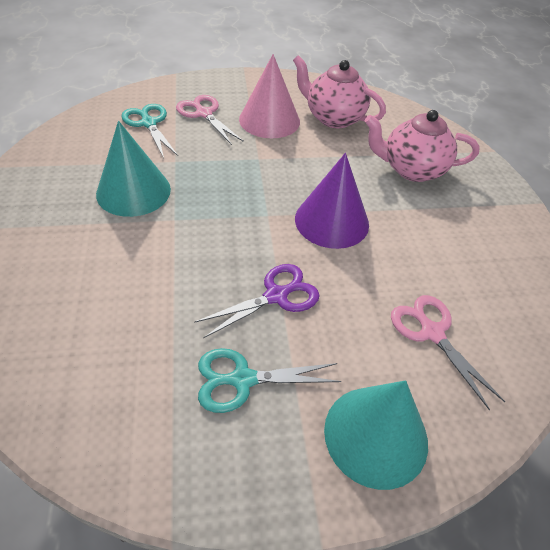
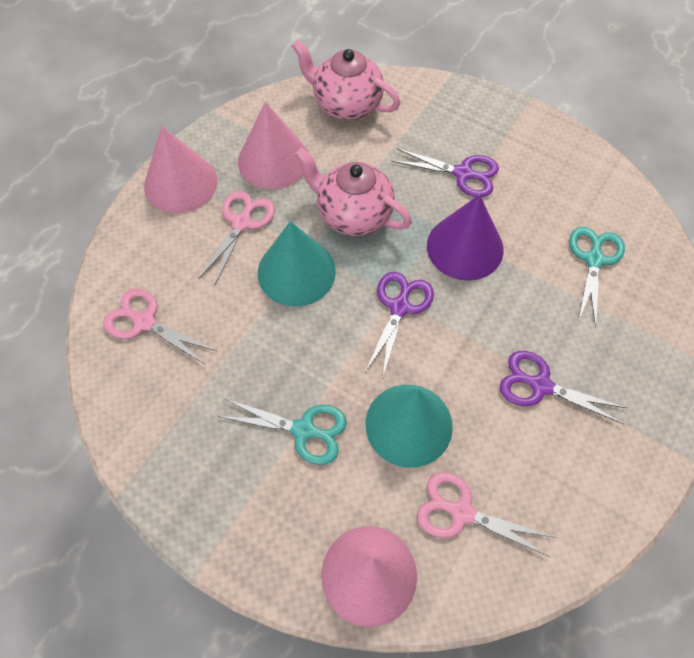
pink cone: [239,54,300,138] = 1 -> [144,126,218,213] [238,102,308,189] [321,526,417,627] = 3
pink scissors: [176,95,244,145] [391,295,505,411] = 2 -> [103,288,216,365] [199,191,275,284] [417,472,555,557] = 3
purple scissors: [194,264,320,338] = 1 -> [365,272,434,377] [392,148,499,197] [500,351,627,424] = 3

